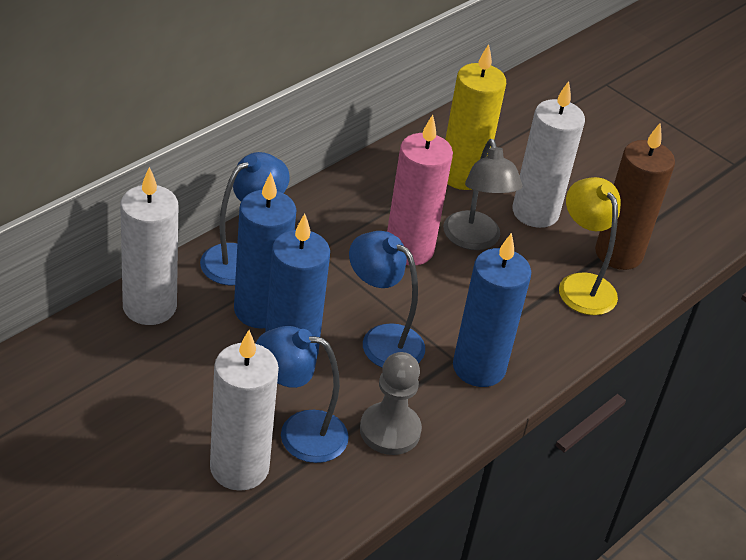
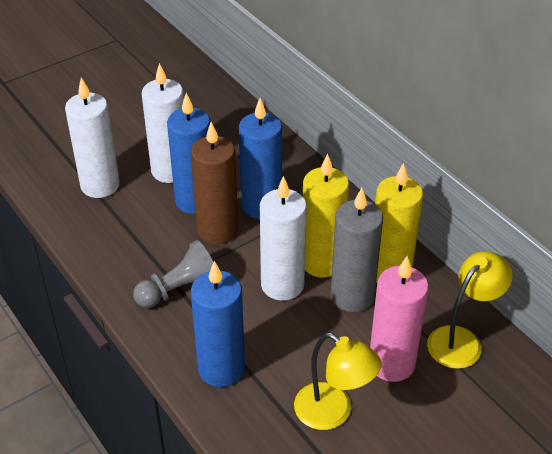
blue lamp: [200,152,290,285] [256,326,349,463] [349,231,425,368] = 3 -> none = 0
grey candle: none = 0 -> [331,188,383,312] = 1
grey lamp: [443,139,522,250] = 1 -> none = 0
yellow candle: [445,44,506,190] = 1 -> [303,154,349,278] [375,163,423,283] = 2
yellow lamp: [559,177,621,315] = 1 -> [294,333,382,430] [427,251,513,369] = 2

